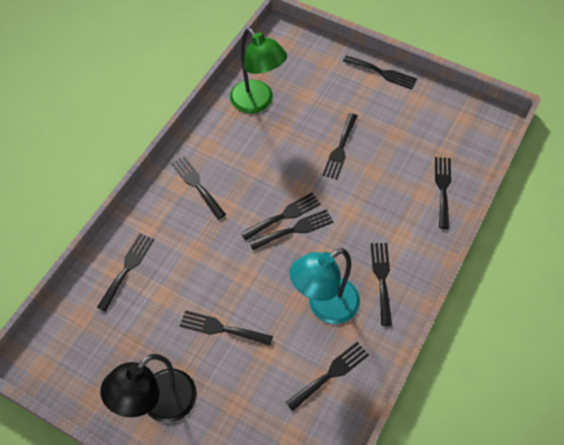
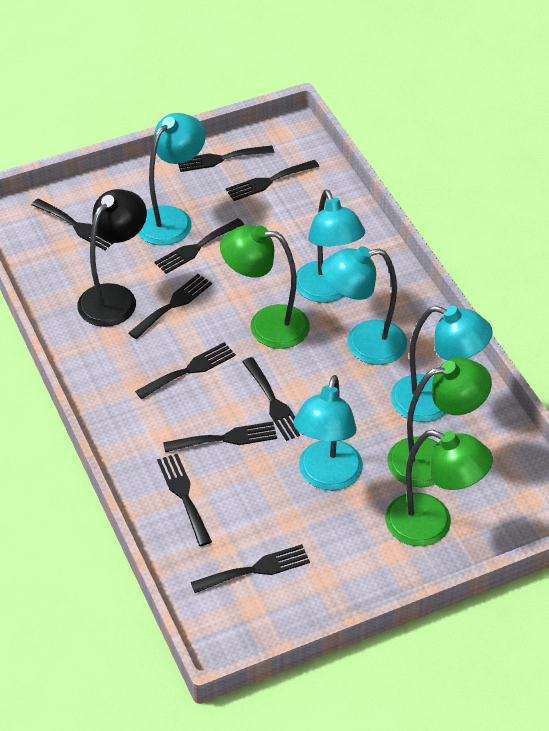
green lamp: [230,28,287,114] = 1 -> [220,225,310,349] [385,430,493,546] [387,358,492,488] = 3
turquoise lamp: [289,248,360,324] = 1 -> [138,113,206,245] [293,375,363,491] [296,190,365,303] [321,246,407,365] [390,306,493,422] = 5

